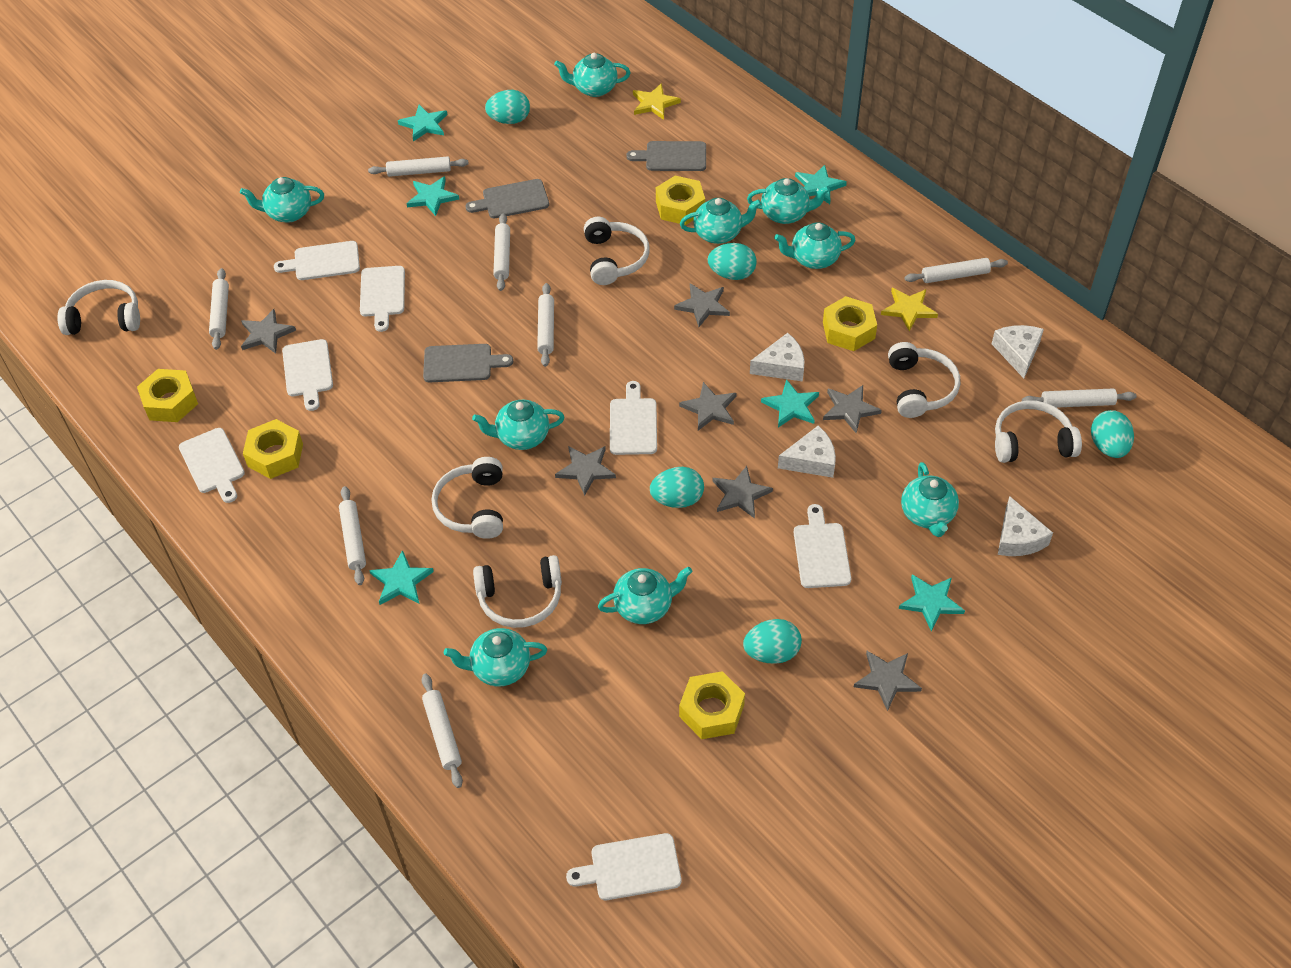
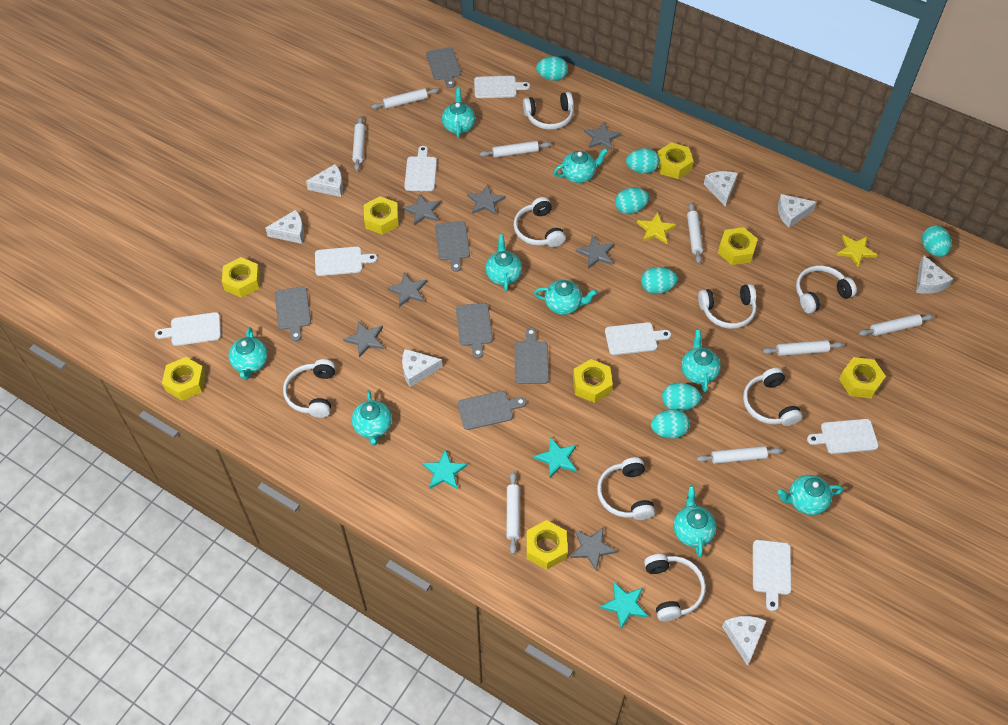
grey cutting board: [423,344,513,383] [466,179,549,218] [626,141,706,171] = 3 -> [275,287,311,341] [426,47,461,88] [435,221,470,272] [456,303,493,359] [458,391,526,430] [515,328,549,384] = 6
turquoise egg: [485,90,530,124] [650,467,704,508] [708,243,756,280] [743,619,802,664] [1091,410,1134,458] = 5 -> [536,56,568,81] [615,187,649,214] [626,148,660,174] [641,267,678,294] [651,409,690,439] [662,383,701,411] [922,226,951,257] = 7
turquoise star: [369,550,434,605] [398,105,448,142] [406,176,459,216] [761,379,819,427] [795,165,847,204] [899,574,965,632] = 6 -> [422,449,467,489] [534,437,576,478] [600,582,648,629] = 3
white cheese: [750,333,805,382] [778,425,836,478] [992,325,1044,378] [998,496,1053,556] = 4 -> [265,210,304,244] [306,164,343,197] [402,349,442,387] [704,171,738,207] [722,616,767,666] [778,194,817,228] [916,256,953,294] = 7
white headphones: [57,280,140,335] [432,457,503,539] [473,555,562,628] [584,217,649,285] [888,342,960,418] [995,400,1082,463] = 6 -> [283,359,335,418] [514,197,566,247] [523,92,574,130] [597,457,655,520] [644,554,706,621] [698,284,757,329] [743,368,802,426] [796,265,857,314] = 8
yellow nut: [137,369,198,422] [243,419,303,479] [656,176,705,225] [679,671,745,739] [823,296,877,351] = 5 -> [162,357,206,401] [222,257,260,298] [364,196,399,235] [526,520,567,570] [573,359,613,403] [657,142,693,179] [718,227,758,265] [839,357,886,399] = 8

